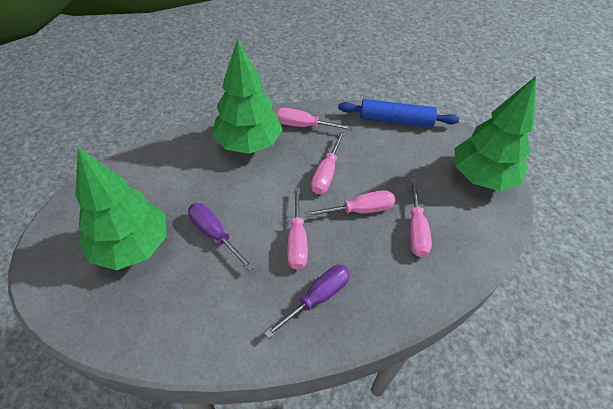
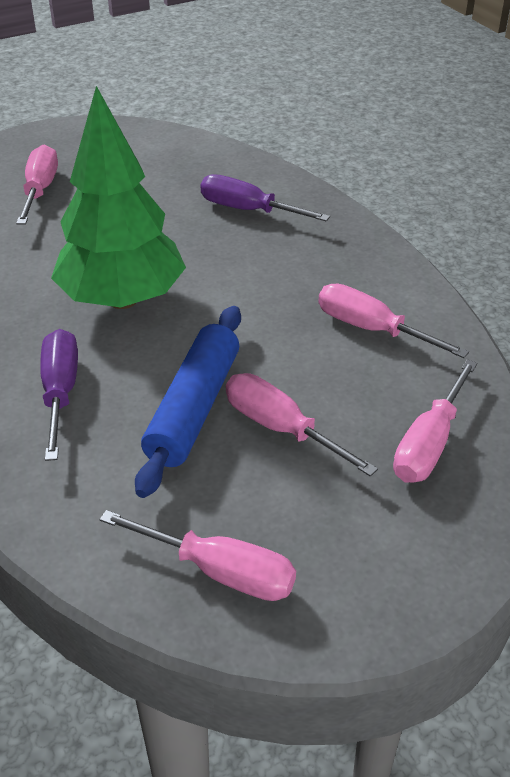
green tree: [75,147,167,270] [212,39,283,154] [454,76,536,191] = 3 -> [51,86,186,309] = 1

